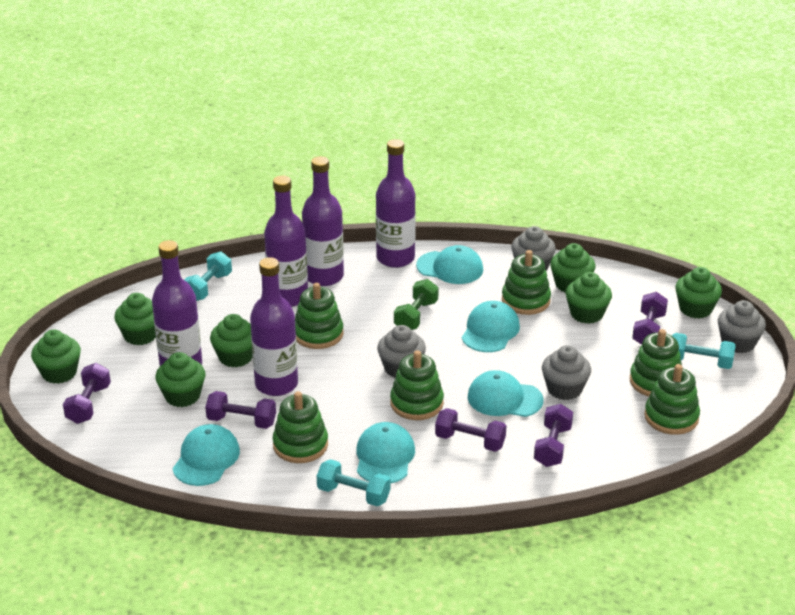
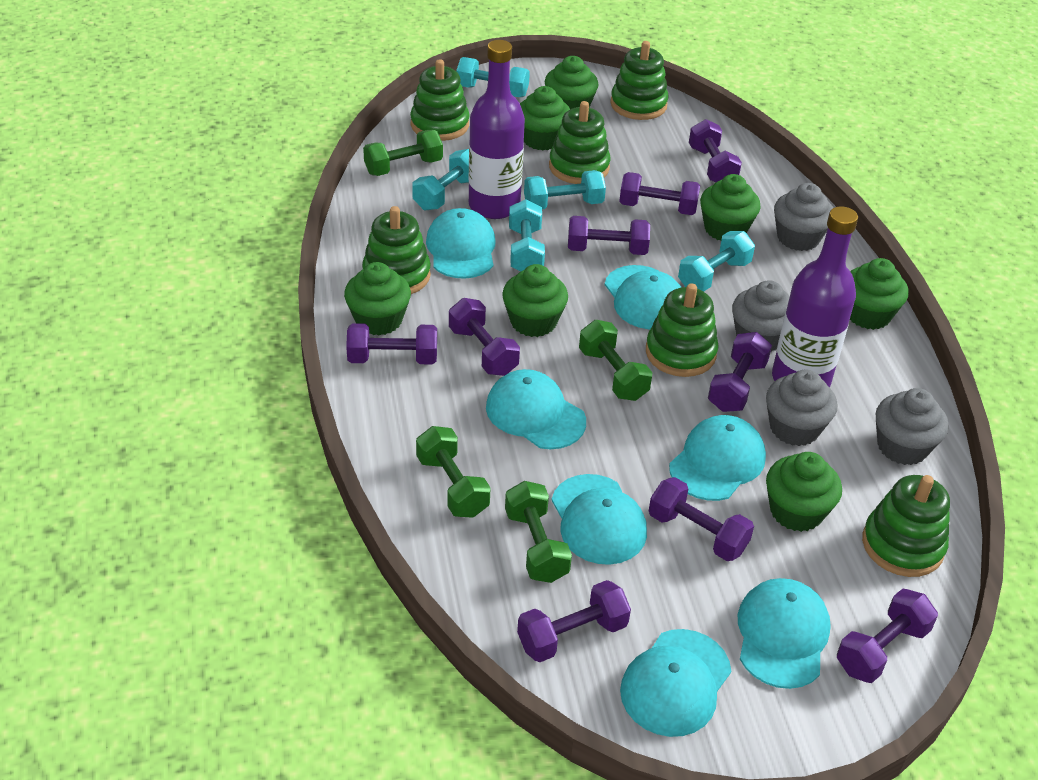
green dumbbell: [394,279,439,330] = 1 -> [363,130,443,176] [416,426,491,518] [505,481,572,583] [579,320,653,401] = 4
purple bottle: [152,240,202,366] [250,257,298,396] [264,175,308,307] [302,156,344,286] [376,139,416,268] = 5 -> [469,40,525,219] [772,206,858,388] = 2
purple dumbbell: [63,363,111,424] [205,391,276,429] [435,408,506,452] [534,404,573,467] [632,292,668,345] = 5 -> [346,323,437,365] [449,298,520,376] [517,580,631,662] [568,216,650,255] [619,172,700,215] [649,477,754,561] [689,119,742,183] [708,332,772,412] [837,588,938,683] = 9
turquoise cap: [173,424,240,486] [356,422,415,484] [416,245,483,284] [462,301,520,352] [468,370,543,417] = 5 -> [426,208,496,279] [486,369,586,449] [551,474,647,565] [605,265,681,329] [620,629,731,737] [669,415,766,501] [738,578,831,689] = 7
turquoise dumbbell: [184,251,232,301] [317,459,390,506] [672,333,736,369] = 3 -> [412,149,469,211] [456,57,530,97] [509,199,545,271] [524,170,606,210] [678,231,755,292] = 5

